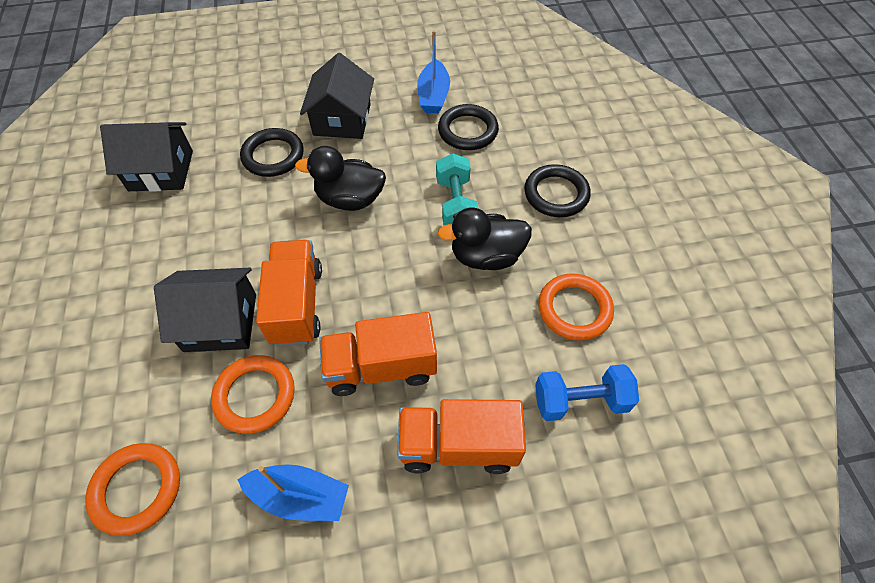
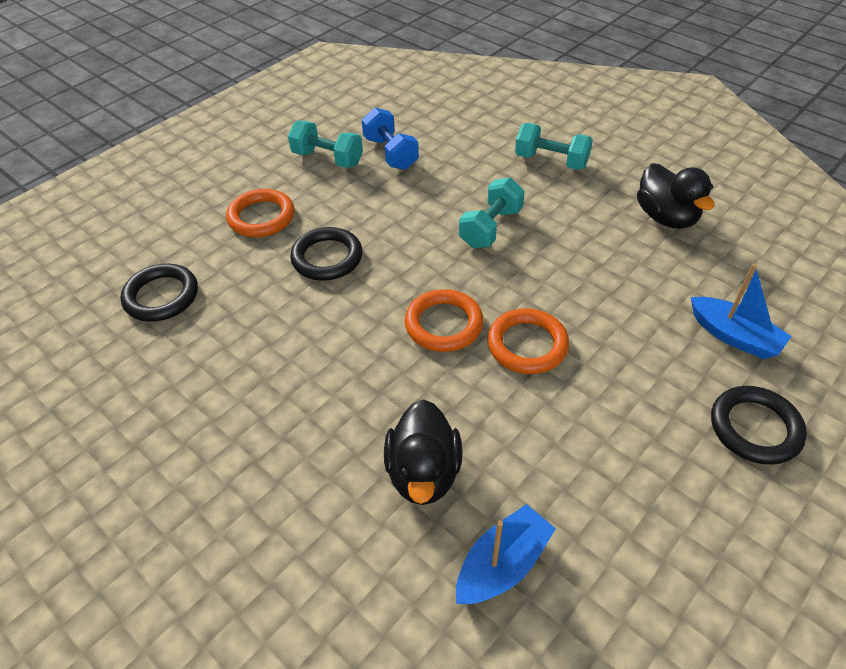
black house: [100,122,193,192] [154,268,256,352] [300,53,374,139] = 3 -> none = 0
orange truck: [256,240,322,346] [319,312,437,396] [397,399,526,474] = 3 -> none = 0
turquoise dumbbell: [436,153,479,225] = 1 -> [288,121,363,168] [459,177,525,248] [515,123,593,170] = 3

